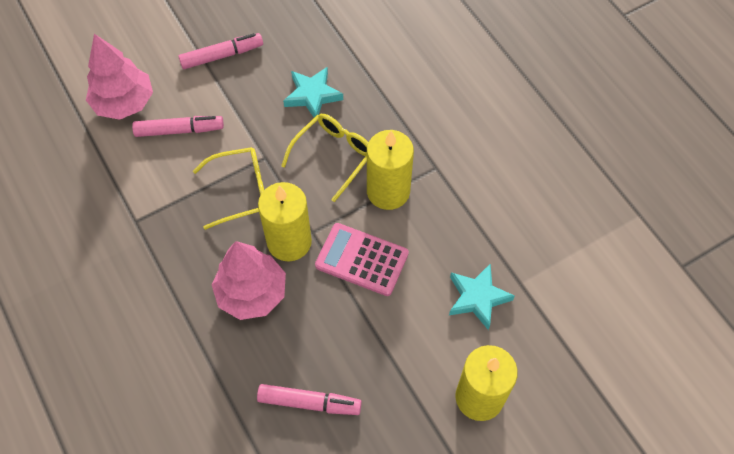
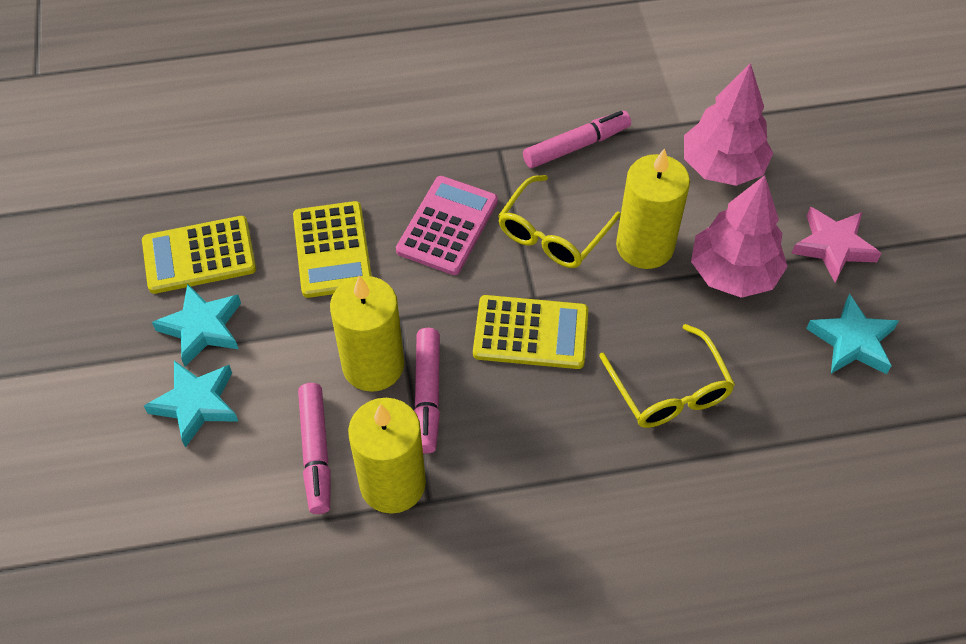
pink star: none = 0 -> [791,207,881,283] = 1
turquoise star: [283,67,343,118] [449,263,515,330] = 2 -> [144,360,238,448] [152,284,241,367] [806,293,899,374] = 3
yellow calculator: none = 0 -> [142,216,256,294] [293,201,372,298] [473,295,588,369] = 3

